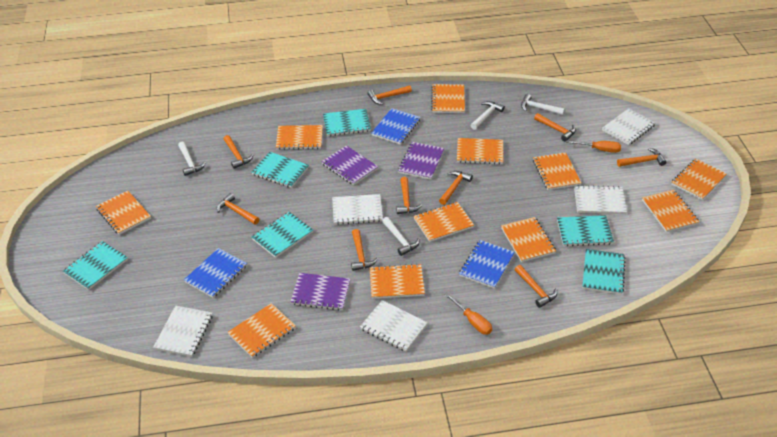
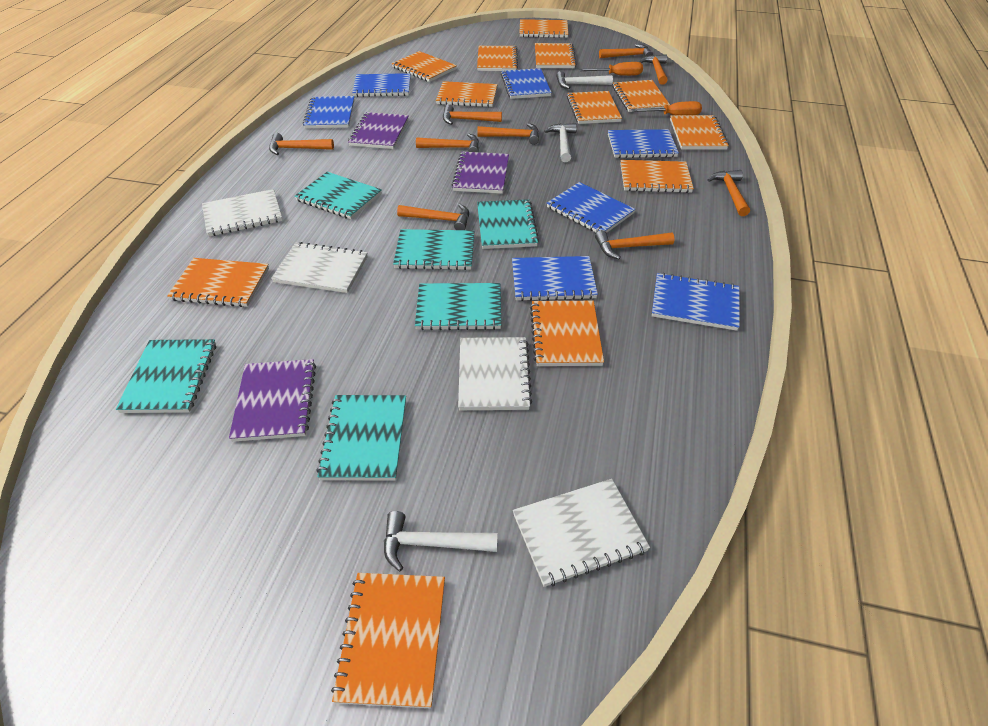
blue notebook: [184,248,247,298] [372,108,421,145] [459,240,515,289] = 3 -> [303,96,355,129] [352,73,411,97] [501,68,552,99] [512,256,598,301] [547,182,635,233] [608,129,679,158] [652,273,740,331] = 7
orange notebook: [96,191,151,235] [228,303,296,358] [276,125,323,150] [370,264,425,299] [414,202,474,242] [431,84,465,113] [457,138,503,164] [501,217,556,262] [533,152,581,190] [642,190,699,232] [671,159,727,200] = 11 -> [167,258,269,307] [331,573,445,708] [392,51,457,82] [436,81,498,107] [477,46,518,71] [519,19,568,38] [530,301,604,366] [535,43,576,68] [567,91,622,124] [612,80,670,112] [620,160,694,193] [670,115,729,150] = 12
white hammer: [178,142,206,176] [382,217,420,256] [470,101,505,130] [521,94,565,115] = 4 -> [384,511,498,571] [544,123,577,162] [556,71,613,89] = 3
white notebook: [153,305,213,357] [332,194,383,225] [360,300,428,352] [574,185,627,214] [602,108,656,145] = 5 -> [202,189,283,237] [271,242,368,293] [458,337,532,410] [513,479,650,587] = 4

